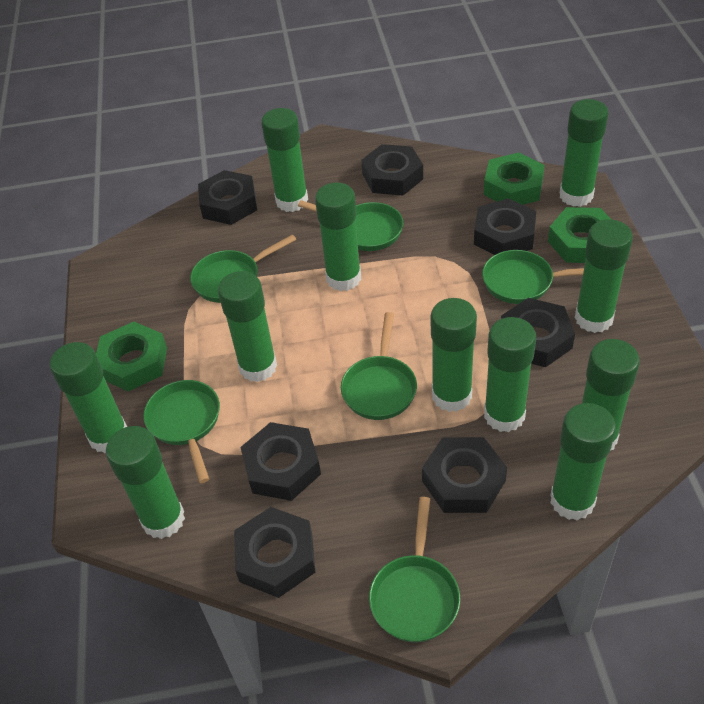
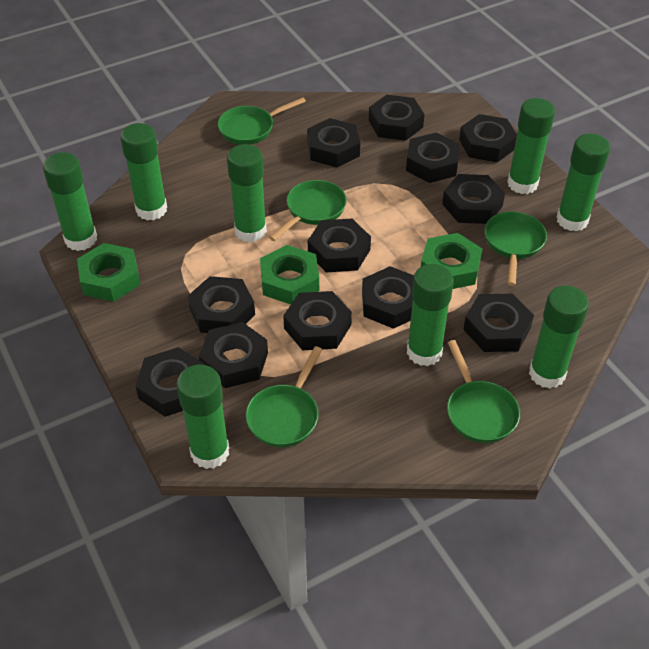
black nut: [198,170,257,225] [234,507,315,598] [240,422,321,501] [361,144,423,196] [422,437,507,513] [474,198,536,255] [501,298,575,367] = 7 -> [135,347,205,417] [188,276,255,333] [199,322,268,388] [283,291,352,350] [307,118,360,167] [308,219,371,272] [362,266,414,329] [369,95,425,141] [406,133,460,183] [442,174,505,224] [459,114,517,162] [463,294,534,352] = 12
green glue stick: [50,342,127,453] [106,426,185,539] [218,271,277,382] [261,108,308,212] [315,183,361,291] [431,298,477,412] [484,317,536,432] [550,403,616,521] [560,99,609,207] [575,219,633,333] [582,339,640,451] = 11 -> [43,152,97,251] [120,123,167,221] [176,365,229,469] [227,144,267,243] [407,264,454,366] [507,98,555,194] [529,286,589,389] [556,134,610,231] = 8
green pan: [143,380,220,483] [190,234,296,303] [298,200,403,251] [341,312,417,420] [369,497,460,642] [482,250,584,304] = 6 -> [218,97,306,145] [246,346,322,447] [269,180,346,241] [447,340,520,443] [484,211,547,286] = 5

